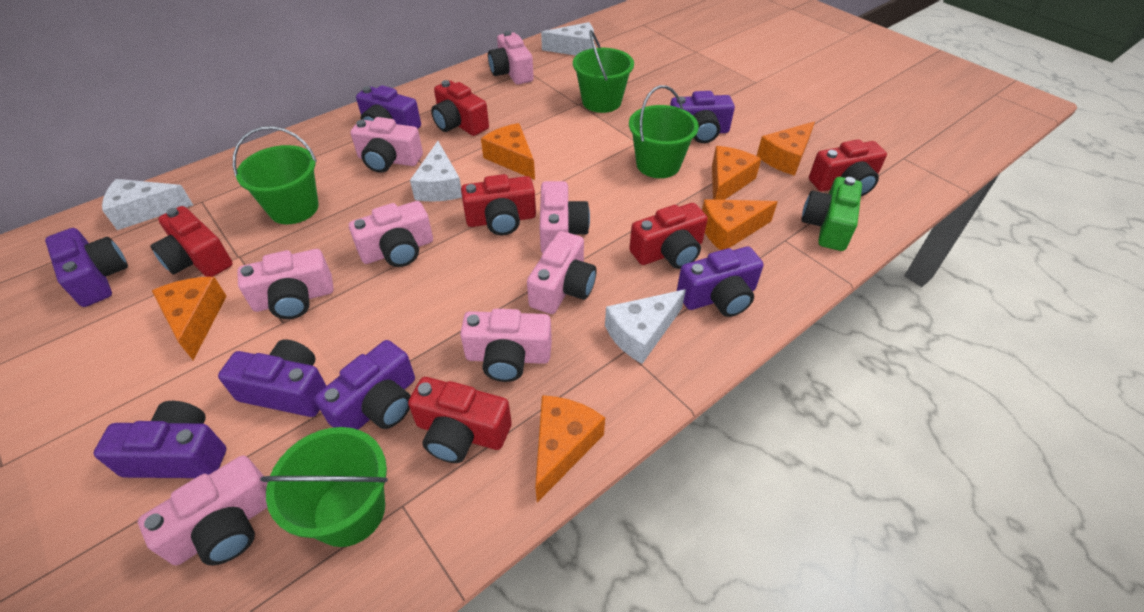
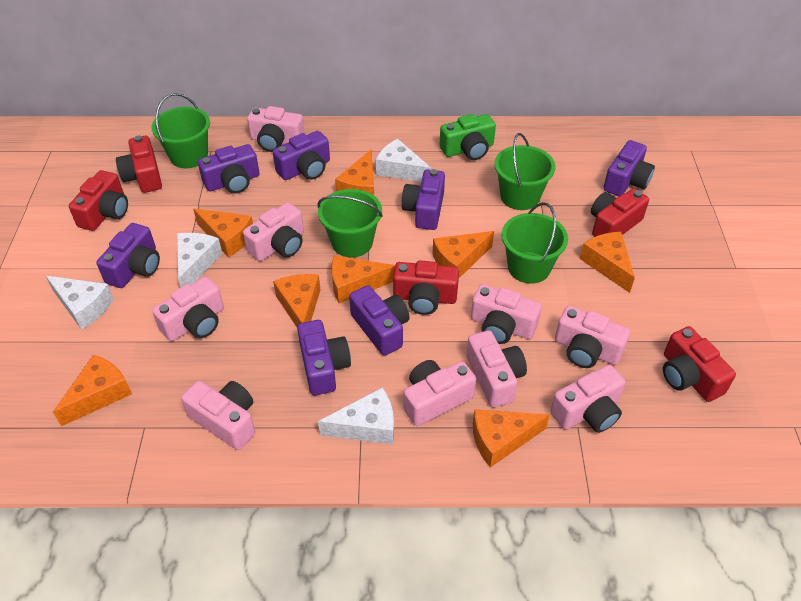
orange cheese: [152,277,227,360] [481,123,535,180] [535,395,605,502] [702,199,777,250] [712,146,761,200] [757,121,815,176] = 6 -> [53,355,132,426] [193,208,253,258] [273,274,321,327] [331,255,395,303] [335,150,374,195] [432,231,494,278] [473,409,550,468] [580,232,635,293] = 8
pink camera: [138,456,268,565] [238,249,334,319] [349,201,433,267] [350,117,423,173] [460,309,552,382] [488,31,534,84] [527,231,596,314] [540,181,590,254] = 8 -> [152,277,224,341] [181,381,255,450] [243,202,304,261] [247,106,304,152] [404,360,476,426] [466,330,527,407] [471,284,542,344] [550,365,625,433] [555,306,630,368] = 9
red camera: [150,206,233,277] [408,377,512,463] [431,80,489,136] [461,174,536,235] [629,203,708,269] [809,139,887,196] = 6 -> [69,170,128,231] [116,135,162,193] [393,260,459,315] [591,188,649,237] [663,326,736,402] = 5

